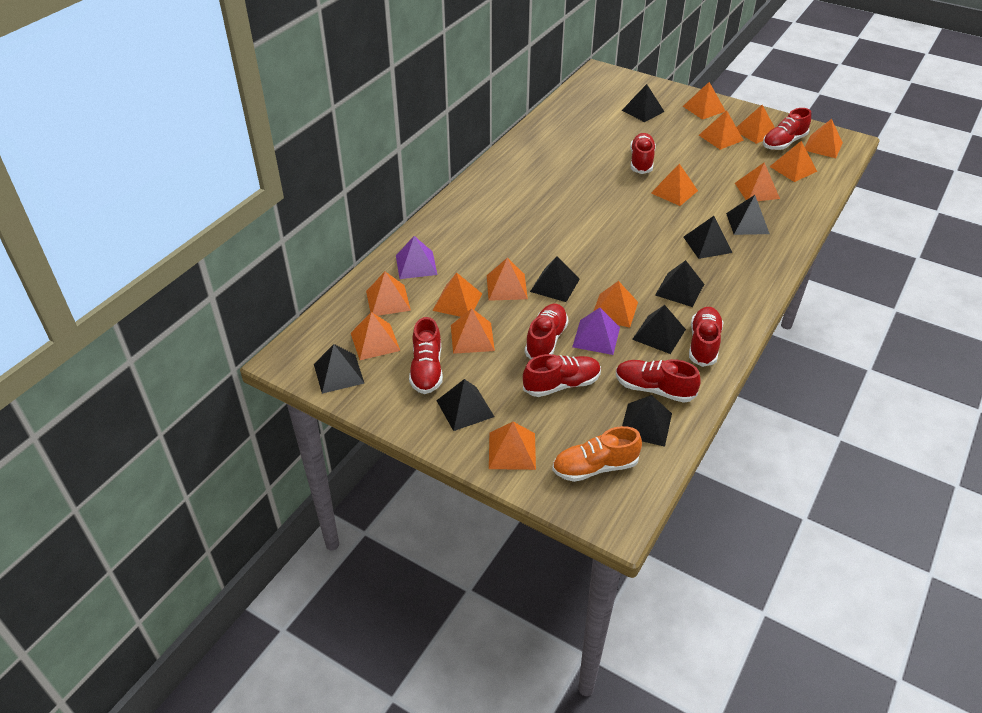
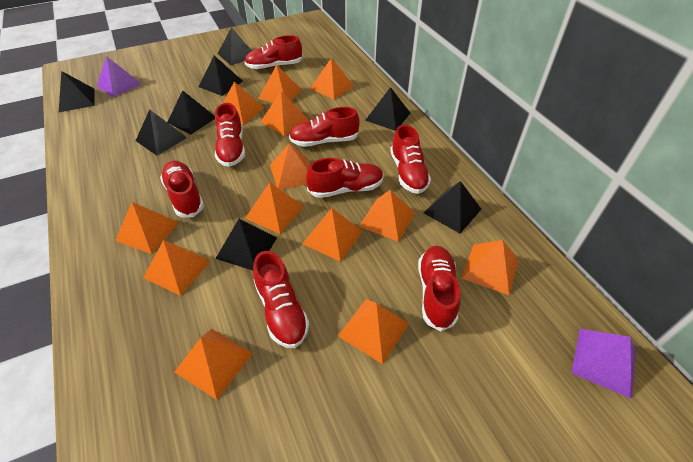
black pyramid: [314,344,365,394] [436,379,494,431] [530,256,580,302] [622,84,665,122] [622,395,672,447] [632,305,686,354] [655,260,704,307] [684,216,732,259] [726,195,770,235] = 9 -> [59,71,94,112] [136,109,187,155] [167,90,215,135] [199,55,243,96] [216,219,277,270] [218,27,252,65] [365,87,410,131] [424,181,482,233] = 8
orange pyramid: [351,312,400,360] [366,271,411,316] [432,272,482,317] [451,308,495,354] [487,258,528,301] [489,422,536,470] [593,281,638,328] [651,163,698,206] [683,82,725,120] [699,110,744,150] [735,162,780,201] [736,105,775,144] [769,141,817,182] [805,119,843,158] = 14 -> [115,202,179,254] [143,240,211,296] [175,329,253,400] [223,82,264,125] [245,182,304,234] [258,65,302,103] [261,91,309,136] [270,144,310,190] [302,208,363,262] [310,58,354,100] [338,299,409,364] [359,190,415,242] [462,240,519,295] = 13
orange shoe: [552,426,642,482] = 1 -> none = 0
red shoe: [409,317,443,394] [523,354,601,397] [525,304,569,359] [616,359,700,403] [630,133,656,174] [689,307,723,367] [763,108,811,150] = 7 -> [160,160,204,217] [215,103,245,167] [244,35,303,70] [253,251,309,348] [289,107,359,147] [306,158,384,198] [390,125,431,194] [418,246,461,332] = 8

